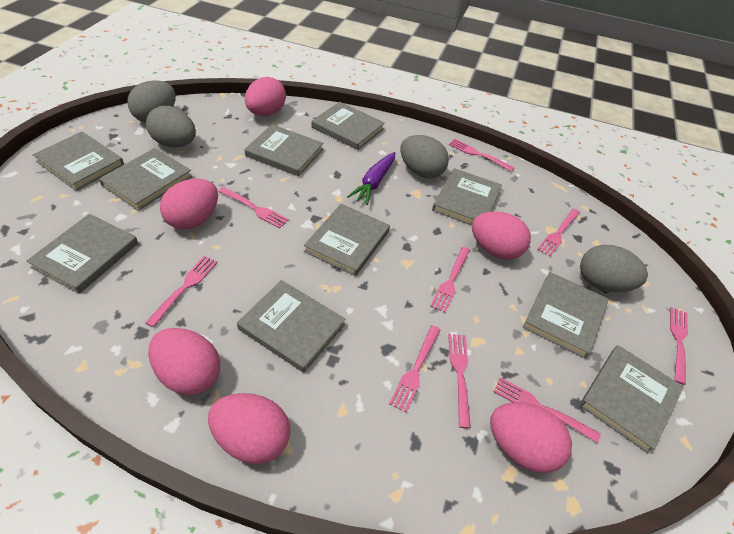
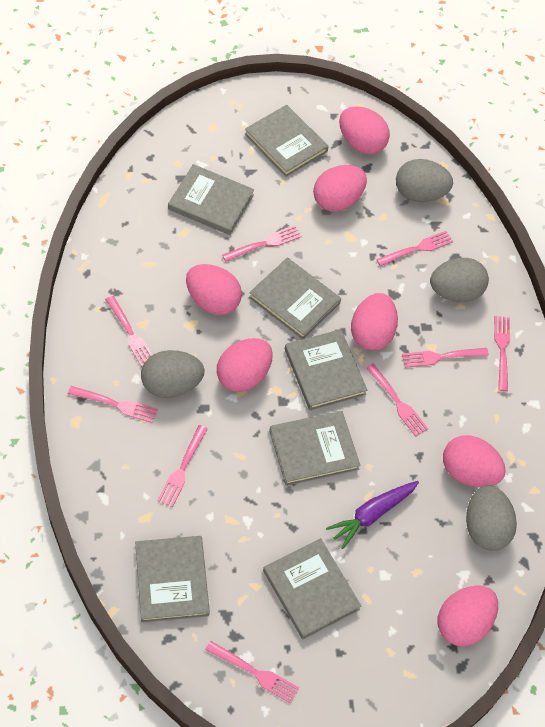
grey book: [26,214,138,294] [33,132,124,191] [99,148,192,211] [237,280,345,373] [244,124,324,176] [304,204,390,276] [312,102,385,150] [432,168,502,225] [523,272,608,359] [580,345,684,453] = 10 -> [135,536,210,623] [168,164,254,235] [244,105,329,177] [249,258,341,339] [263,538,361,639] [269,411,361,486] [285,329,367,410] = 7
pink egg: [148,328,220,395] [160,179,218,230] [208,393,290,464] [245,77,286,116] [472,211,531,260] [490,402,572,473] = 6 -> [186,264,242,315] [217,338,273,392] [313,165,367,212] [339,106,390,155] [351,293,398,351] [437,585,498,646] [443,435,506,487] = 7

